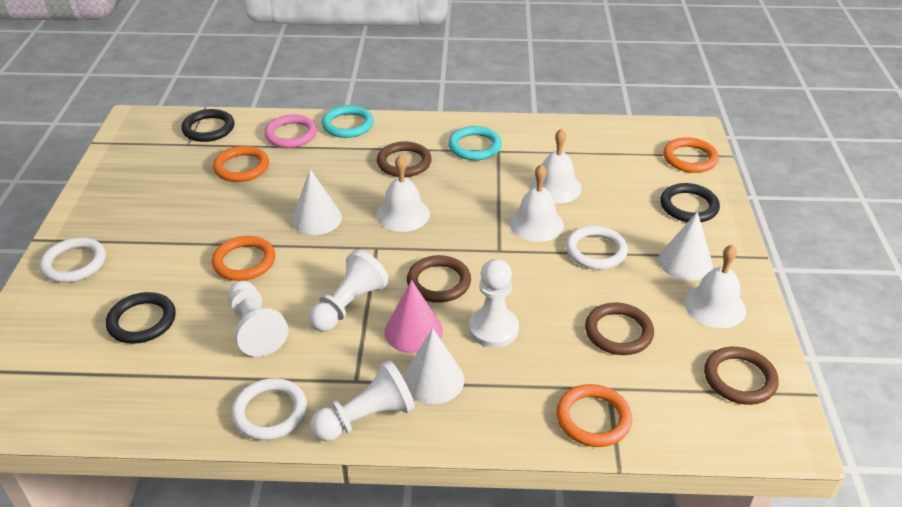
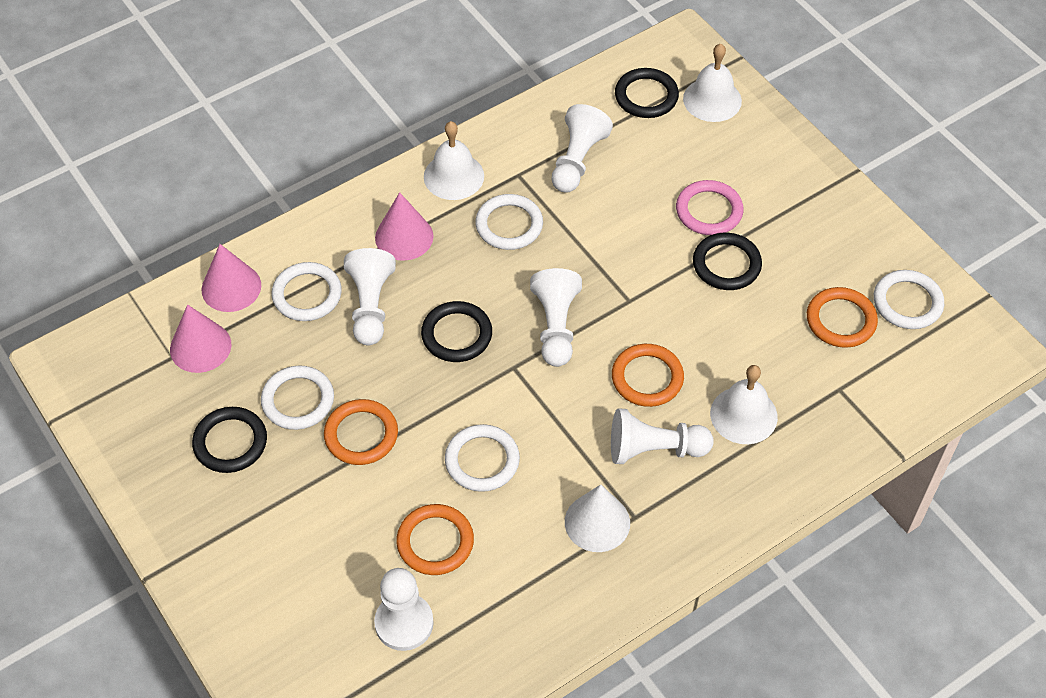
black ring: [106,292,176,344] [181,109,234,142] [660,183,720,222] = 3 -> [192,407,267,473] [421,301,492,362] [615,68,679,118] [693,233,762,290] = 4
brown ring: [377,142,432,177] [407,255,471,303] [585,303,654,355] [704,347,779,405] = 4 -> none = 0
pink cone: [385,280,443,353] = 1 -> [170,304,231,373] [201,244,261,312] [375,192,434,261] = 3
turquoise ring: [322,105,374,138] [448,126,502,160] = 2 -> none = 0
white bell: [376,155,430,232] [509,164,564,242] [530,128,582,203] [684,245,746,328] = 4 -> [424,121,484,200] [683,43,742,122] [710,365,778,444] = 3
white cone: [291,169,342,235] [403,328,464,404] [658,212,713,281] = 3 -> [565,484,630,552] = 1
white pawn: [228,281,288,357] [308,250,389,332] [310,360,415,442] [469,259,519,348] = 4 -> [344,248,396,345] [374,568,434,651] [530,268,582,367] [552,104,613,193] [611,408,714,464] = 5
white ring: [40,237,106,283] [231,378,307,440] [566,226,628,270] = 3 -> [261,366,334,430] [272,262,342,321] [445,424,520,492] [475,194,543,250] [874,270,944,329] = 5

